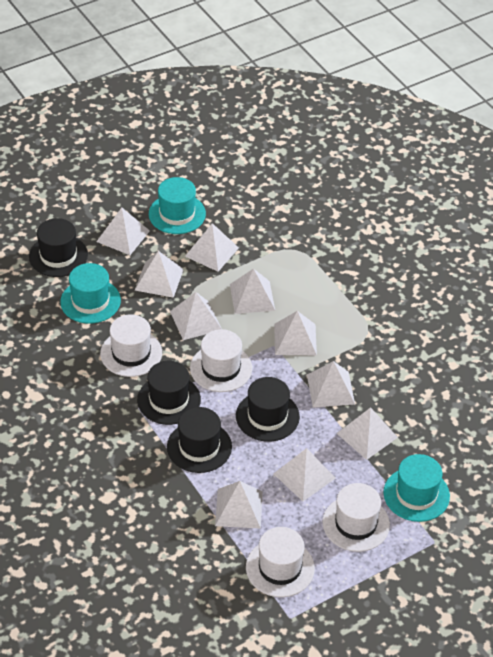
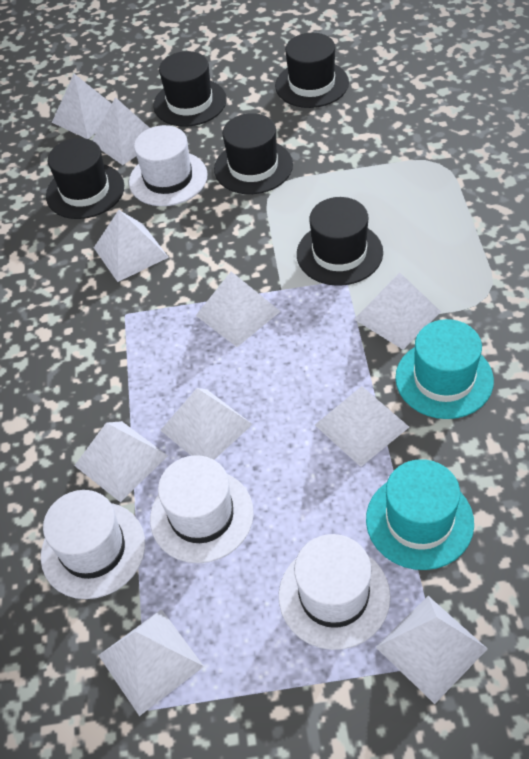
black hat: [29,218,88,277] [137,361,201,425] [167,407,232,473] [236,377,300,442] = 4 -> [46,138,124,219] [153,51,227,127] [214,113,293,194] [275,33,349,108] [297,197,383,286] = 5
turquoise hat: [60,263,121,324] [149,177,206,234] [383,454,450,522] = 3 -> [366,459,474,570] [395,319,494,419] = 2

